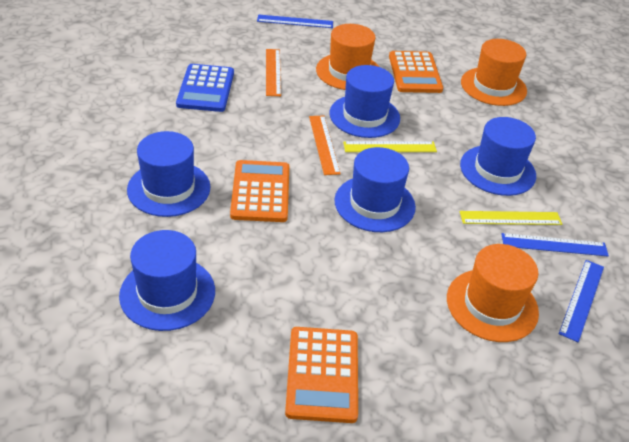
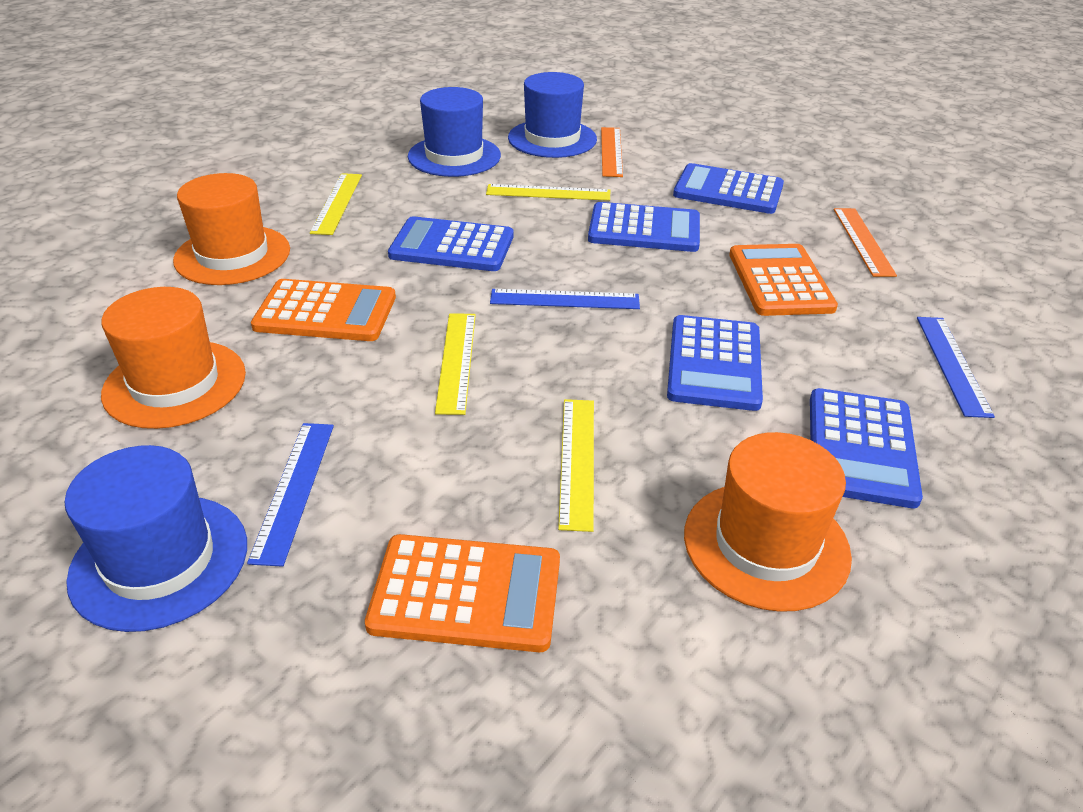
blue calculator: [176,64,234,112] = 1 -> [388,216,514,271] [588,202,700,252] [667,315,763,411] [673,163,784,214] [810,388,923,508] = 5
blue hat: [119,230,215,331] [127,131,210,217] [330,65,400,138] [335,147,416,232] [460,117,536,196] = 5 -> [65,445,247,632] [408,87,501,177] [508,72,597,158] = 3
yellow ruler: [343,141,437,152] [460,211,562,225] = 2 -> [310,173,362,235] [435,313,476,415] [486,184,610,201] [558,399,594,532] = 4

